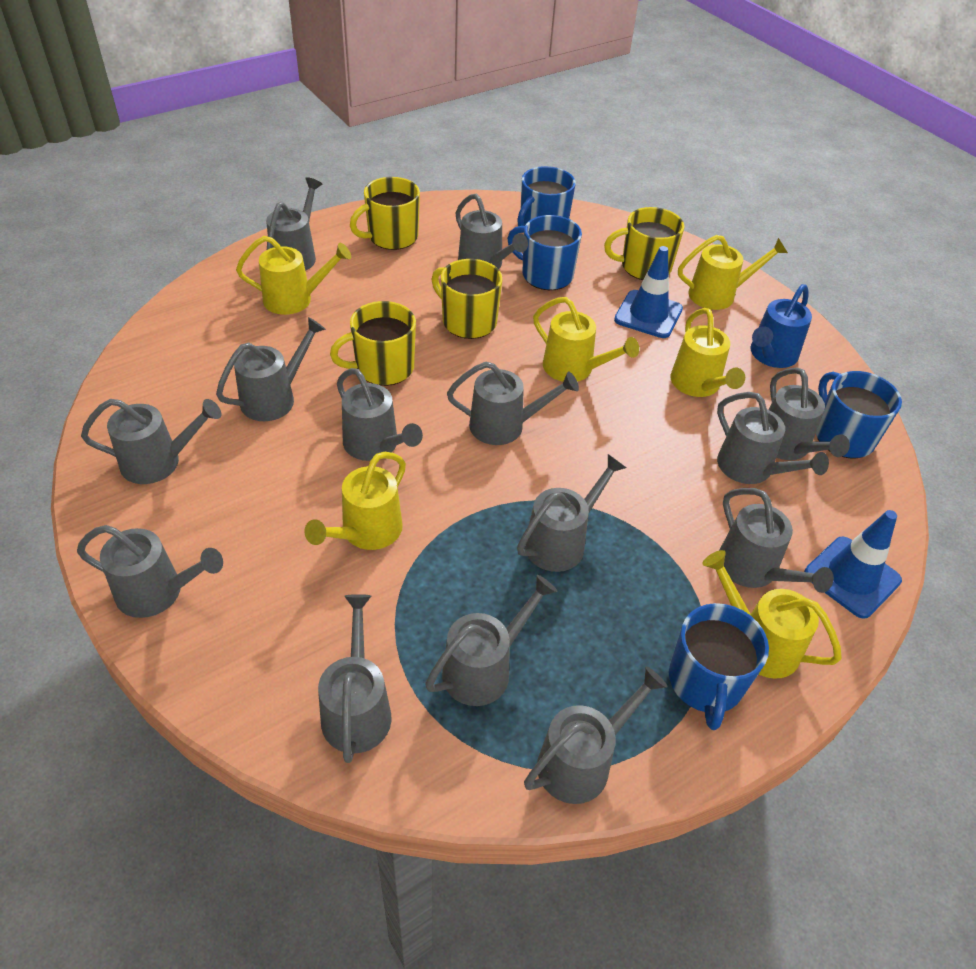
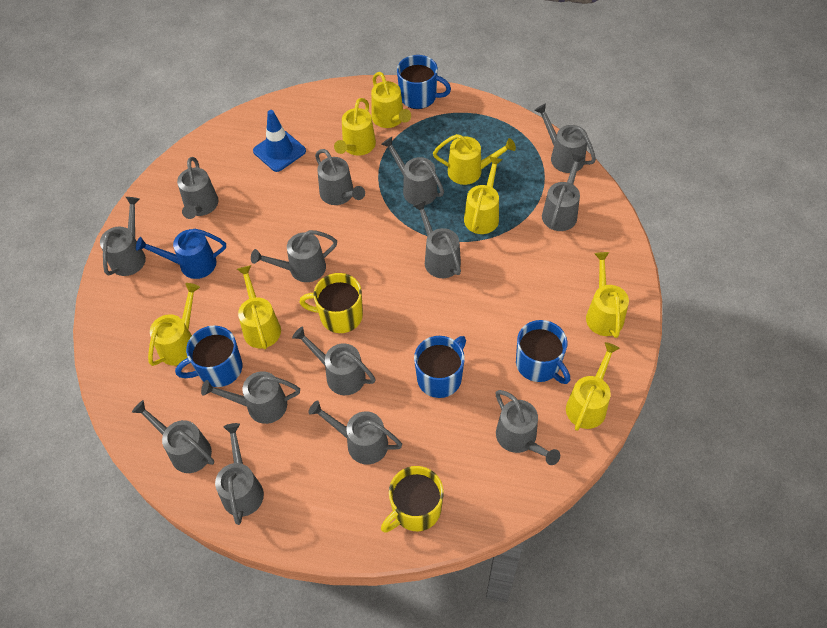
blue traffic cone: [614,246,683,338] [804,510,902,619] = 2 -> [253,110,306,172] = 1
yellow mug: [330,301,416,386] [350,177,420,250] [431,259,503,339] [604,207,685,280] = 4 -> [299,273,363,333] [381,466,444,533] = 2
yellow watering can: [236,236,351,315] [304,452,406,550] [533,297,639,382] [671,308,745,397] [678,235,788,310] [703,550,842,679] = 6 -> [148,283,200,366] [237,265,281,349] [334,98,376,156] [371,72,411,128] [433,134,516,185] [464,156,503,234] [566,342,620,431] [586,252,629,338] = 8

